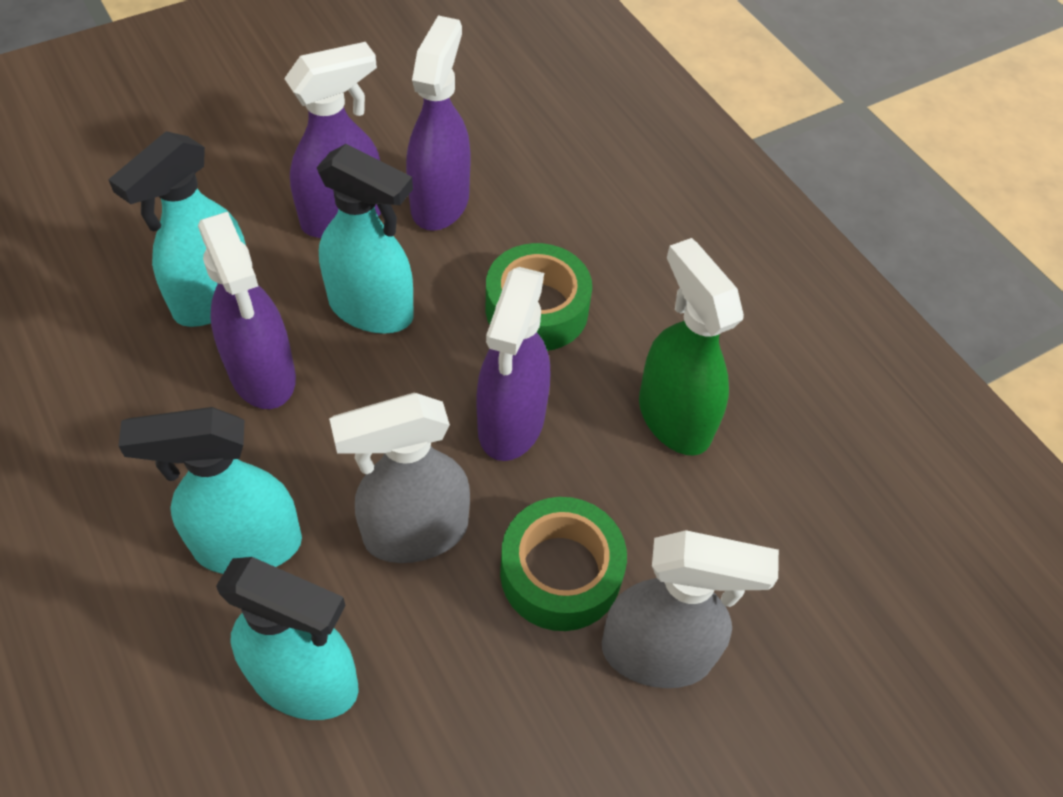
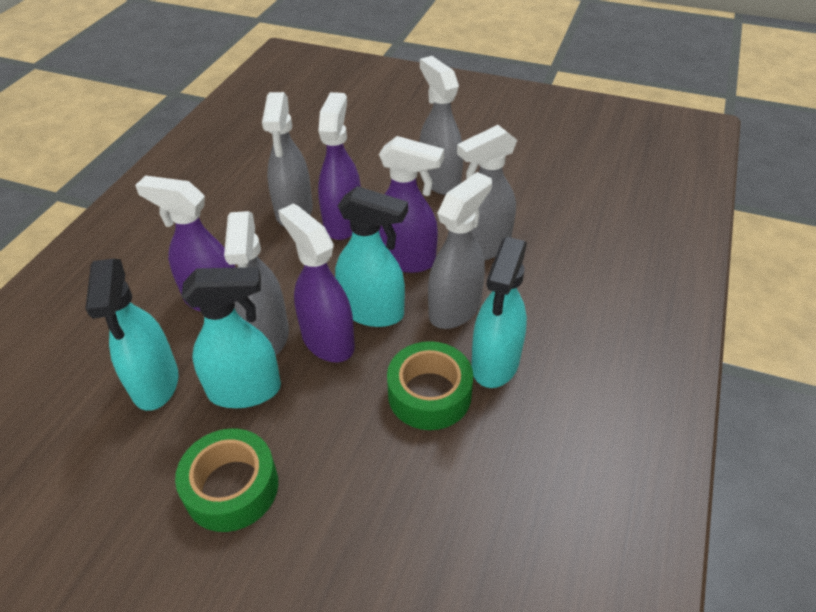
green spray bottle: [639,238,744,455] = 1 -> none = 0
grey spray bottle: [329,393,470,563] [602,530,779,688] = 2 -> [224,211,289,356] [262,92,313,226] [420,56,463,195] [428,172,492,329] [457,125,517,260] = 5

